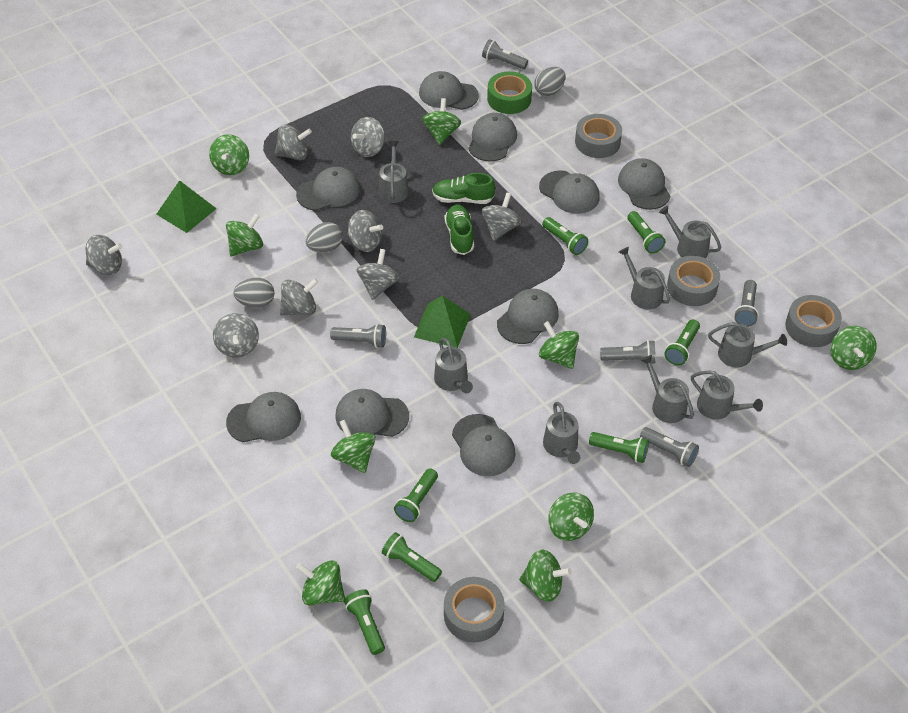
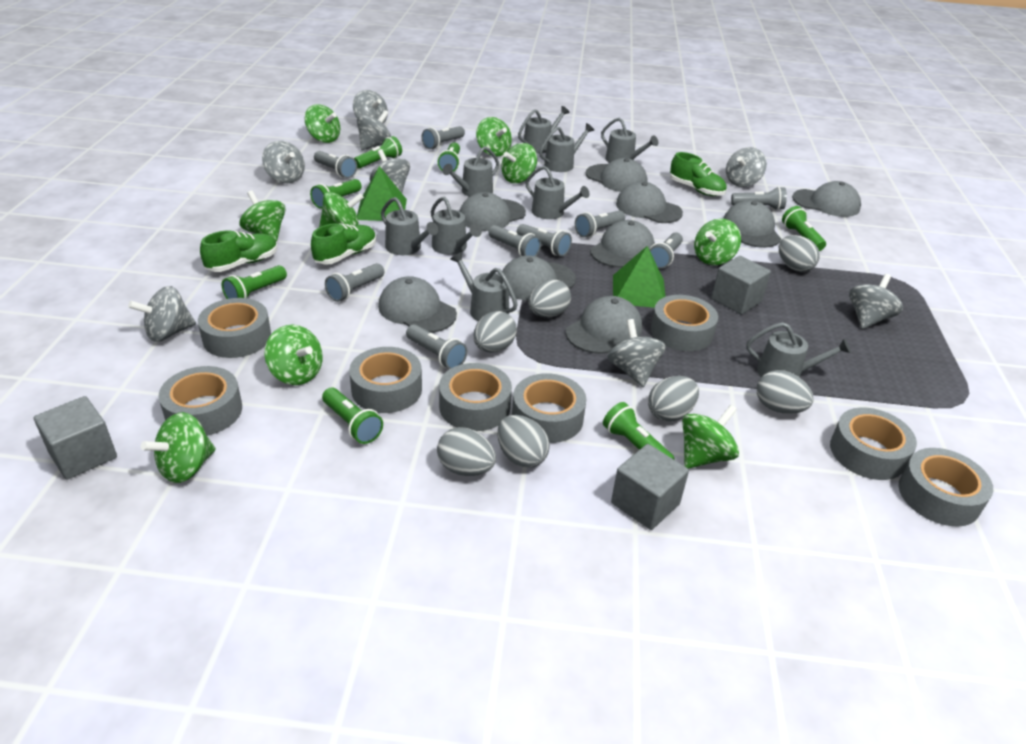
green shoe: [432,173,495,204] [444,204,474,255] = 2 -> [200,230,278,272] [311,223,376,265] [670,152,727,196] = 3
green tape: [487,71,532,114] = 1 -> none = 0
grey cube: none = 0 -> [34,396,117,479] [611,444,689,530] [711,256,771,314] = 3
grey egg: [233,278,275,308] [306,222,343,252] [535,67,566,96] = 3 -> [437,427,496,476] [473,311,517,353] [497,415,550,468] [528,279,571,317] [648,376,699,422] [757,370,814,414] [779,235,820,272] = 7
grey flashlight: [330,324,386,348] [482,39,528,69] [600,340,656,364] [640,427,699,467] [734,280,759,327] = 5 -> [314,151,357,178] [325,263,384,302] [406,324,467,369] [421,126,465,149] [489,225,541,257] [517,224,572,257] [575,211,625,237] [649,232,683,269] [731,187,787,210] = 9
grey tape: [444,577,505,642] [575,114,622,158] [667,256,720,306] [785,295,842,347] = 4 -> [158,366,242,436] [198,298,271,358] [349,347,422,413] [439,363,512,431] [512,373,586,443] [651,295,718,351] [830,408,917,480] [898,448,993,526] = 8
grey watering can: [379,141,409,203] [434,338,473,393] [543,402,580,464] [619,247,670,309] [641,355,694,423] [659,206,721,258] [691,370,763,420] [708,322,787,368] = 8 -> [381,197,438,255] [431,197,482,255] [443,146,499,197] [450,252,518,321] [518,106,570,153] [525,166,590,219] [539,123,594,172] [601,118,658,163] [746,322,851,377] = 9

